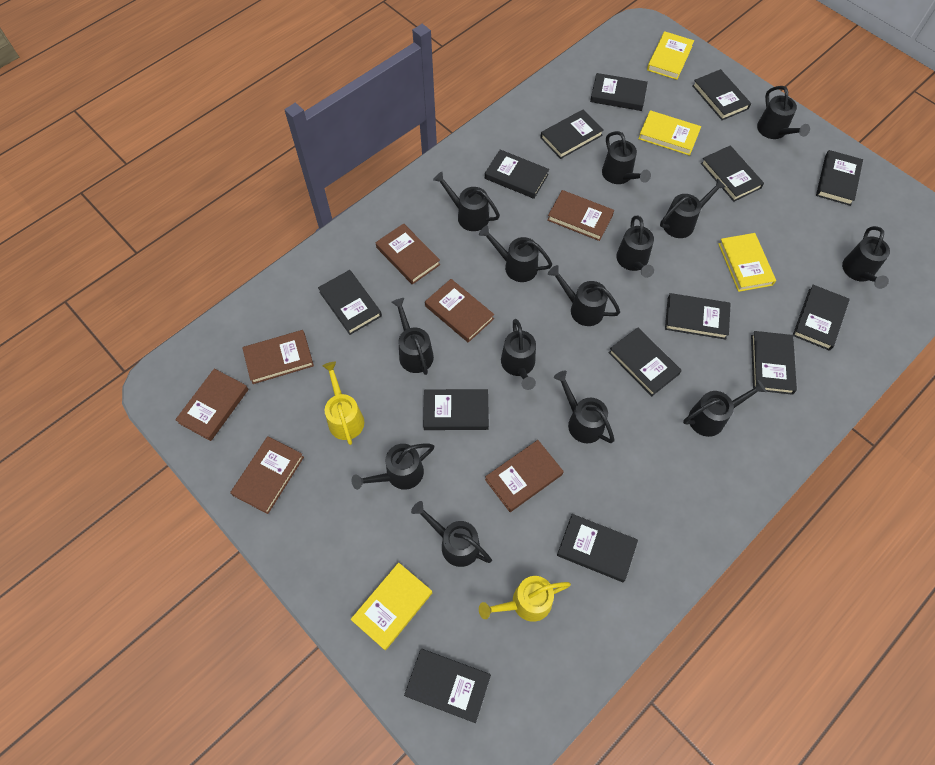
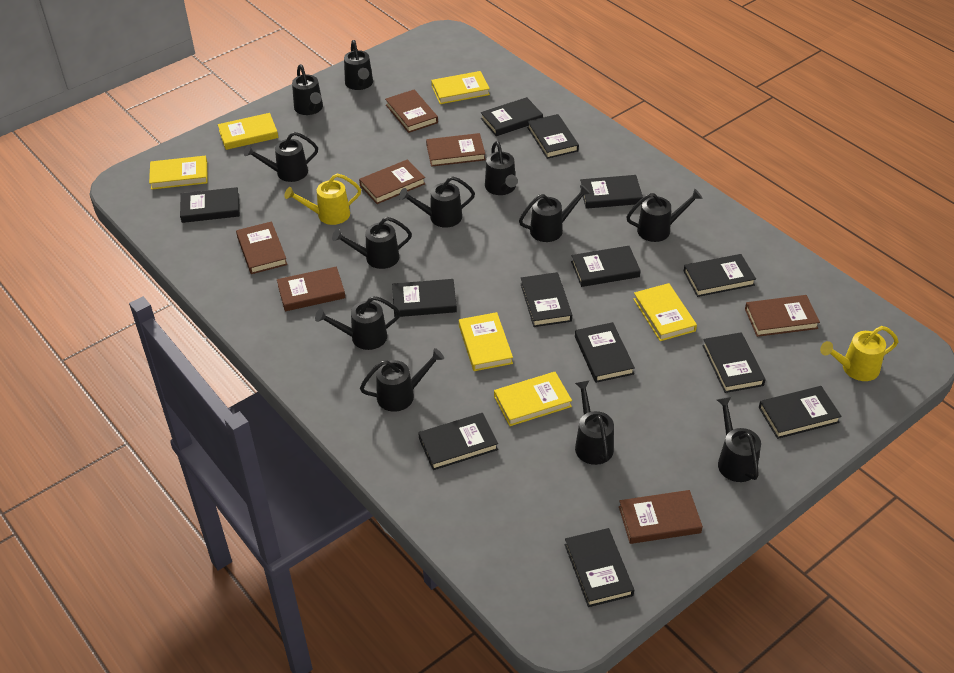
black book: [318,270,382,335] [404,649,491,723] [423,389,489,430] [485,150,549,199] [540,109,604,159] [557,514,638,582] [590,73,648,111] [608,327,682,396] [665,293,731,340] [692,69,751,120] [701,145,764,202] [751,331,797,395] [793,285,850,351] [816,150,863,206] = 14 -> [180,187,240,223] [392,279,457,317] [418,413,498,470] [481,97,543,136] [521,272,572,327] [527,114,579,159] [565,528,634,607] [571,246,641,287] [575,322,635,383] [580,175,643,209] [683,254,756,297] [702,332,766,393] [759,386,841,439] = 13
black watering can: [351,444,434,490] [392,298,434,375] [411,501,492,567] [433,172,500,231] [479,225,552,282] [501,319,536,390] [548,265,620,326] [554,371,615,443] [602,131,651,184] [616,216,654,278] [660,178,726,238] [683,380,766,437] [757,86,810,139] [842,226,890,289] = 14 -> [244,132,318,182] [292,64,323,115] [315,296,400,350] [332,217,412,269] [344,40,373,90] [360,348,444,412] [399,176,475,228] [485,141,518,195] [519,185,591,242] [575,381,614,465] [626,188,703,242] [717,397,761,482] = 12
yellow book: [351,563,432,650] [638,110,701,156] [647,31,694,80] [719,233,776,292] = 4 -> [149,156,207,190] [218,113,278,150] [431,71,490,104] [459,312,513,371] [494,372,572,426] [633,283,697,341] = 6

